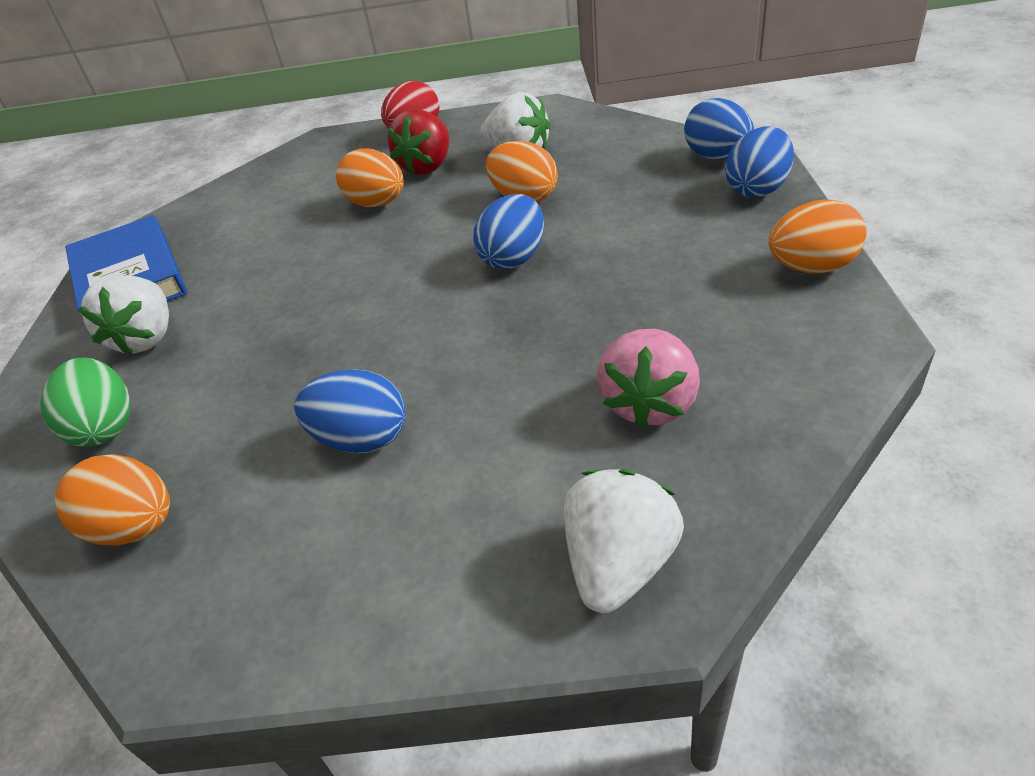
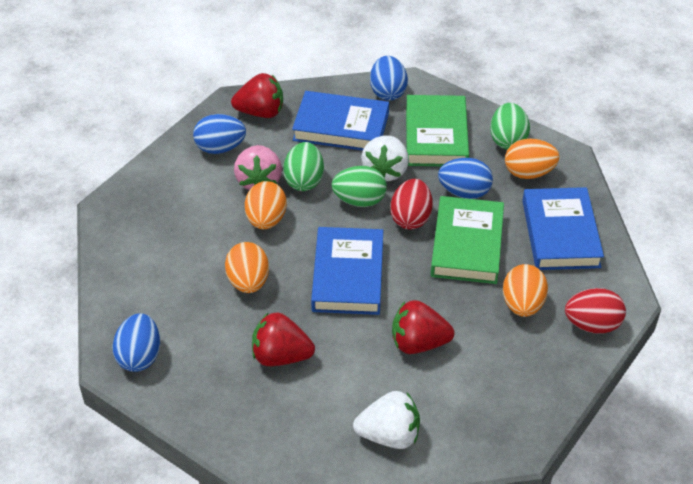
blue book: [65,215,187,311] = 1 -> [292,91,389,151] [311,227,383,315] [522,187,604,270] = 3
green book: none = 0 -> [406,95,469,166] [431,196,504,284] = 2
green egg: [41,357,131,447] = 1 -> [283,142,324,191] [331,166,387,207] [490,103,530,150] = 3
red egg: [381,81,439,128] = 1 -> [390,179,433,230] [565,288,626,334] = 2
red strawberry: [387,109,450,175] = 1 -> [231,73,283,118] [252,312,315,366] [392,300,454,354] = 3
white strawberry: [79,275,169,355] [480,92,551,149] [564,469,684,613] = 3 -> [353,391,420,449] [361,135,409,181] = 2

